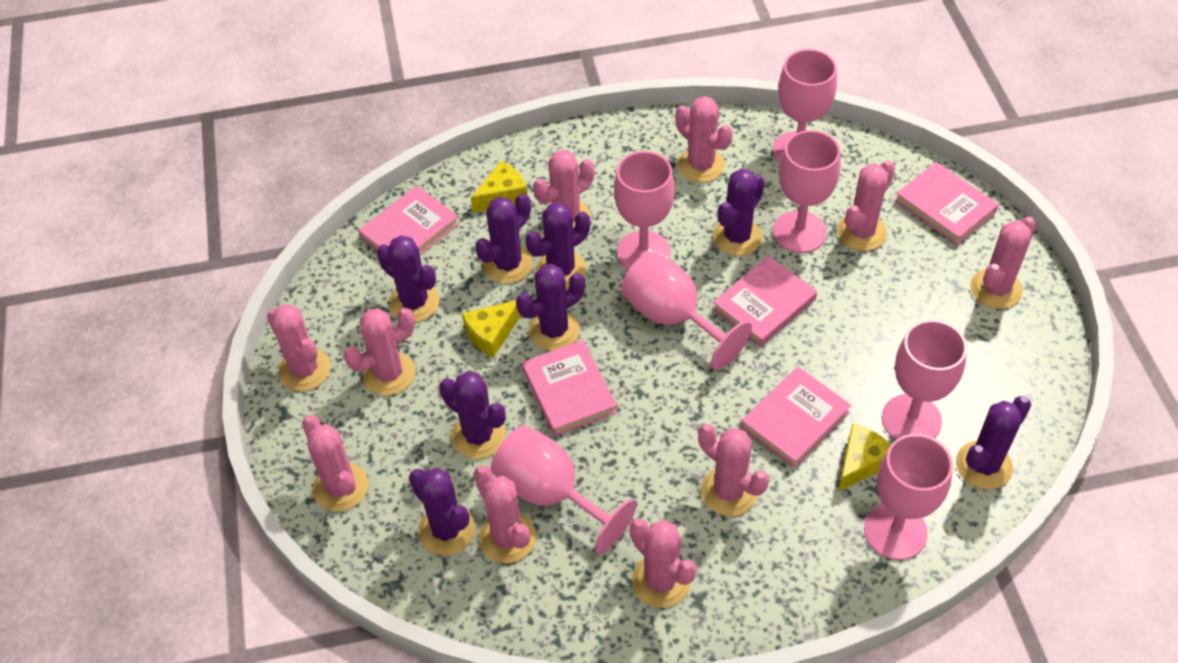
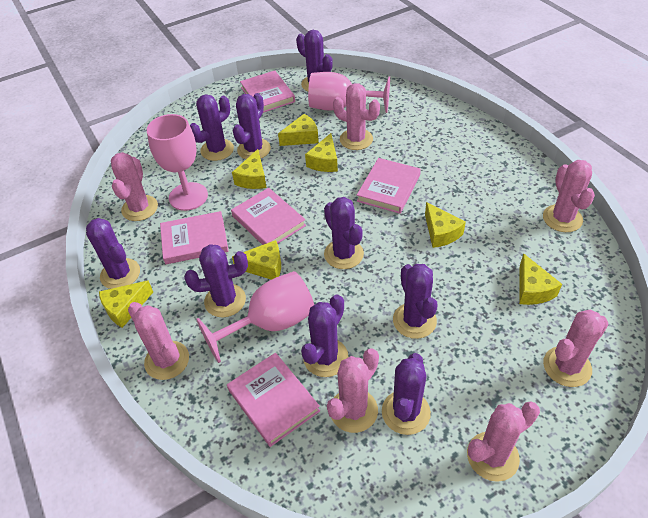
pink cactus: [267,304,331,391] [302,415,369,511] [343,308,415,395] [474,466,536,563] [533,150,594,229] [630,519,696,608] [675,96,733,182] [698,424,769,516] [837,160,895,251] [970,217,1037,309] = 10 -> [111,152,158,221] [128,302,189,380] [327,349,379,433] [333,83,380,150] [467,401,540,482] [543,160,595,232] [543,310,608,387] = 7
pink goblet: [491,425,636,554] [614,151,675,270] [621,251,752,370] [773,49,837,163] [773,130,841,253] [864,434,953,560] [882,320,967,440] = 7 -> [147,114,208,211] [196,271,314,363] [308,72,390,113] = 3
purple cactus: [377,235,440,322] [409,468,475,556] [439,371,506,459] [475,193,533,283] [516,264,585,351] [526,202,590,289] [713,169,765,256] [956,396,1031,490] = 8 -> [86,218,140,289] [184,244,248,318] [190,94,234,161] [233,93,271,159] [296,30,333,91] [301,294,349,377] [324,197,364,269] [382,353,431,435] [393,264,438,339] = 9
yellow cheese: [462,300,521,358] [471,161,528,213] [838,423,891,491] = 3 -> [99,280,153,328] [232,149,267,189] [232,240,281,280] [278,114,319,146] [305,133,338,172] [425,202,466,248] [519,253,562,305] = 7

